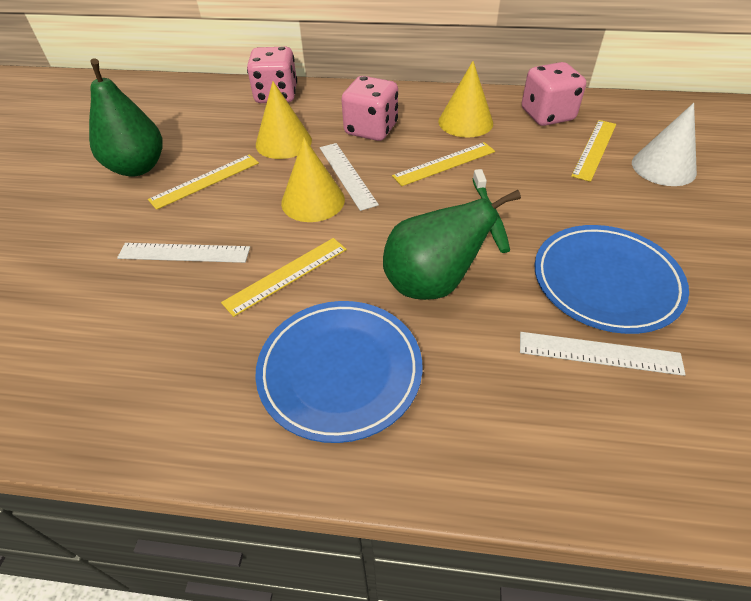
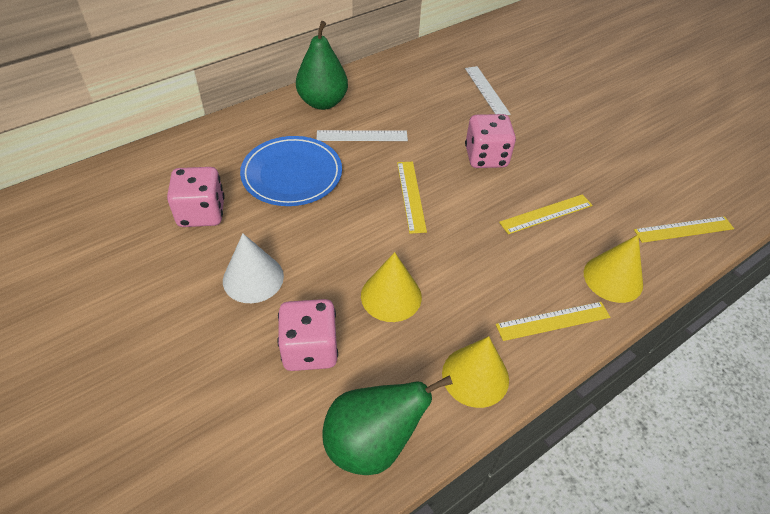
blue plate: [255,301,422,443] [534,225,689,334] = 2 -> [240,136,342,206] = 1
green toothbrush: [473,169,510,253] = 1 -> none = 0
white ruler: [117,243,250,263] [320,143,379,211] [520,332,686,376] = 3 -> [317,130,408,141] [465,66,511,115] = 2

